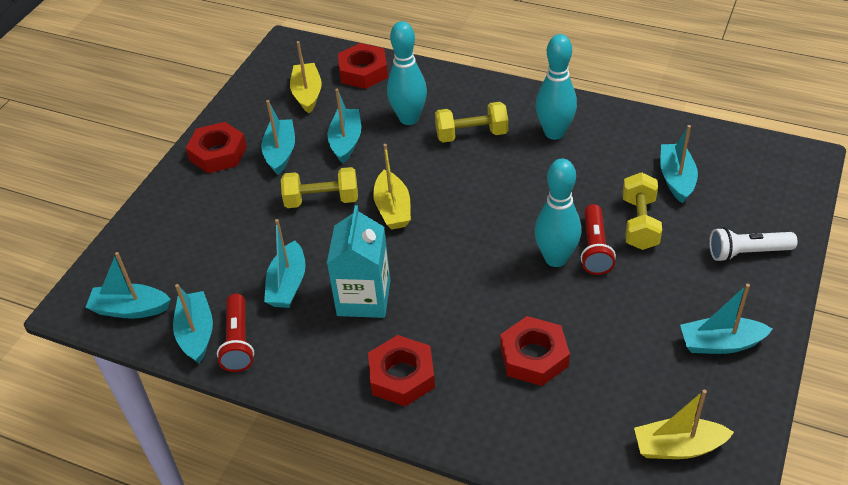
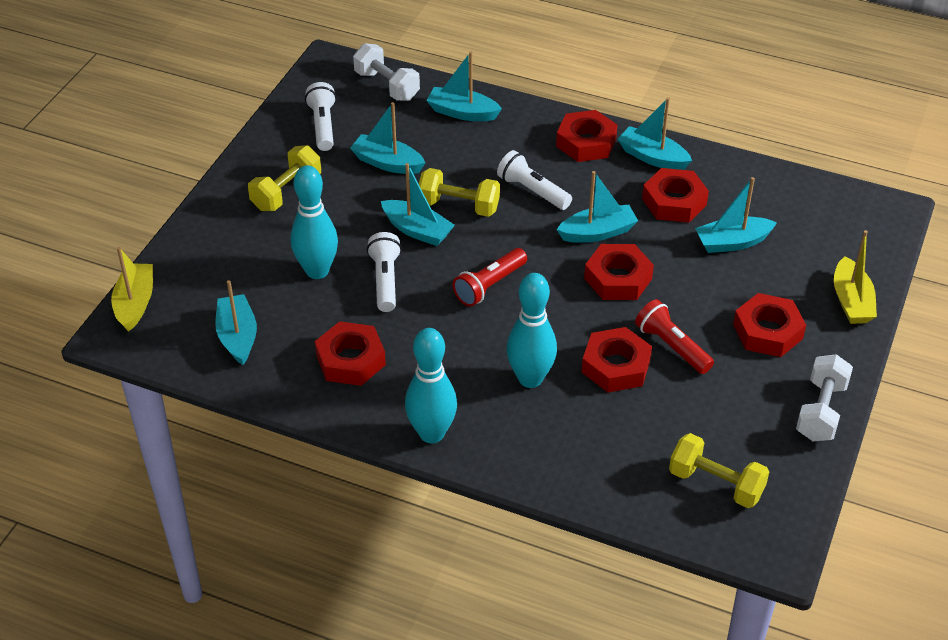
red nut: [186,122,247,173] [338,43,388,89] [368,335,435,407] [500,316,570,386] = 4 -> [315,321,386,386] [556,110,617,162] [582,327,652,392] [584,244,654,300] [642,168,709,223] [733,293,806,357] = 6
turquoise carton: [327,205,390,318] = 1 -> none = 0
white dumbbell: none = 0 -> [353,43,420,101] [796,354,853,441] = 2
white flashlight: [709,227,798,262] = 1 -> [305,82,336,151] [367,232,402,312] [497,150,572,210] = 3
yellow boat: [290,41,322,114] [373,144,411,230] [634,390,734,459] = 3 -> [111,247,153,332] [834,230,877,324] = 2

